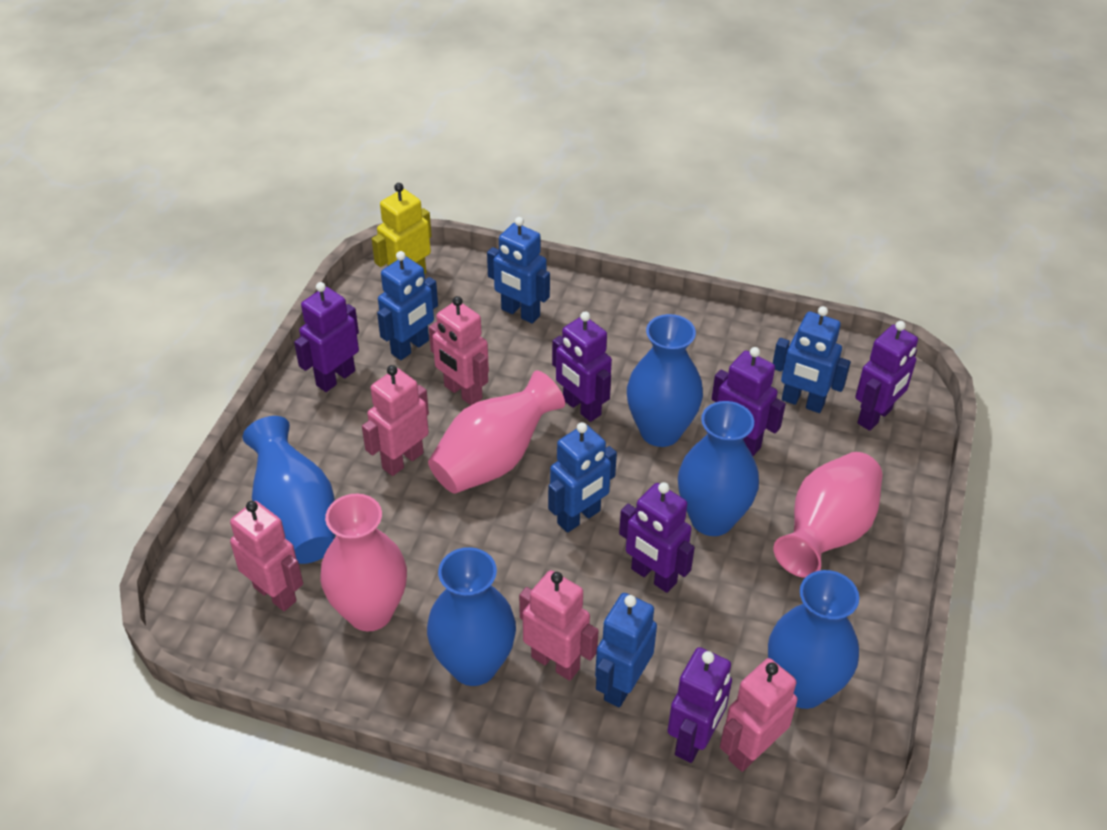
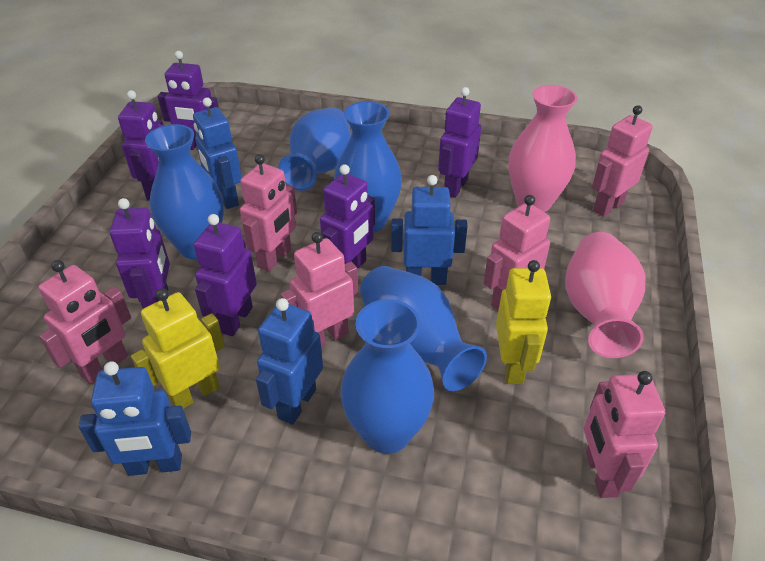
blue robot: [377,251,438,360] [487,217,550,324] [548,422,617,533] [595,593,657,707] [773,306,851,413] = 5 -> [79,361,191,476] [193,97,242,209] [256,298,323,425] [391,175,468,285] = 4
pink robot: [230,501,303,611] [362,365,429,476] [429,296,489,405] [519,570,599,681] [720,658,798,772] = 5 -> [38,260,131,384] [240,154,297,272] [280,232,358,347] [484,195,550,310] [584,371,665,498] [592,105,653,217] = 6
pink vase: [320,494,407,631] [428,371,565,494] [774,452,882,578] = 3 -> [508,85,577,212] [565,232,646,358] = 2
yellow robot: [372,183,432,274] = 1 -> [131,288,225,409] [496,260,551,384] = 2

